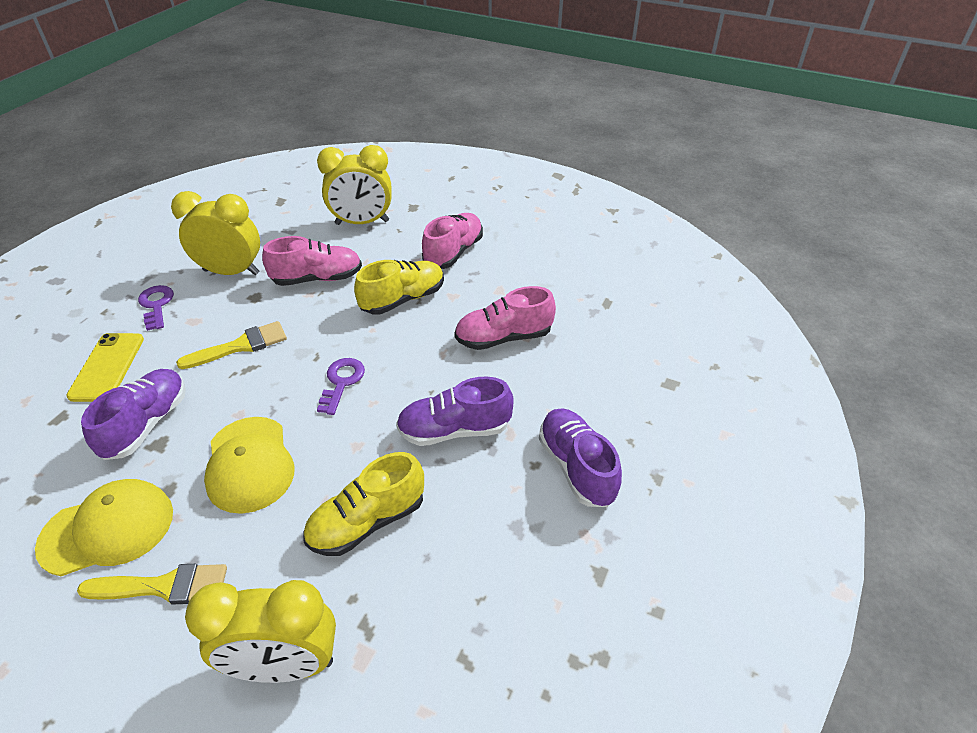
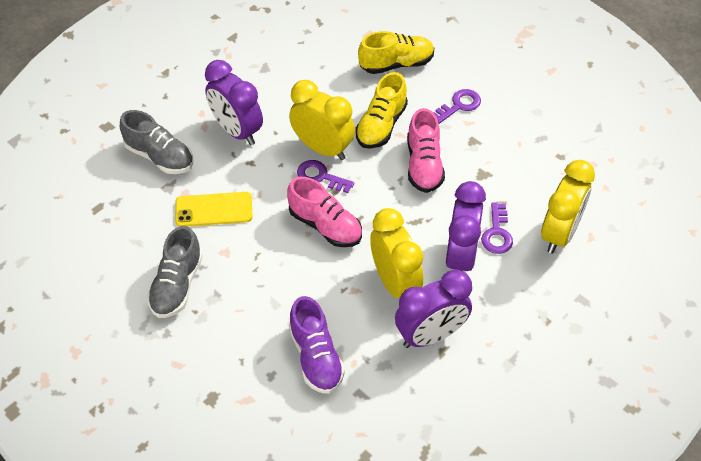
grey shoe: none = 0 -> [120,110,193,174] [147,226,203,318] = 2
pink shoe: [262,236,362,286] [422,213,483,269] [454,286,556,350] = 3 -> [287,177,362,247] [407,108,445,193] = 2
purple clock: none = 0 -> [205,60,263,145] [395,269,472,348] [446,181,486,271] = 3
purple key: [138,285,174,331] [317,358,365,415] = 2 -> [297,160,354,193] [433,89,481,124] [481,202,513,254] = 3
purple shoe: [81,369,186,460] [396,376,513,446] [539,408,622,507] = 3 -> [289,296,345,394] = 1
yellow brush: [77,564,227,605] [176,321,287,369] = 2 -> none = 0
yellow cap: [35,479,173,576] [204,417,295,514] = 2 -> none = 0

